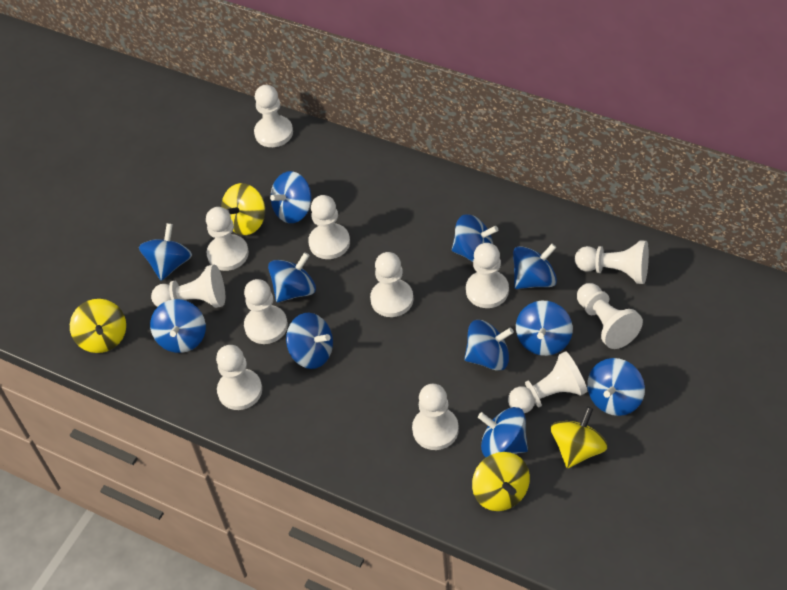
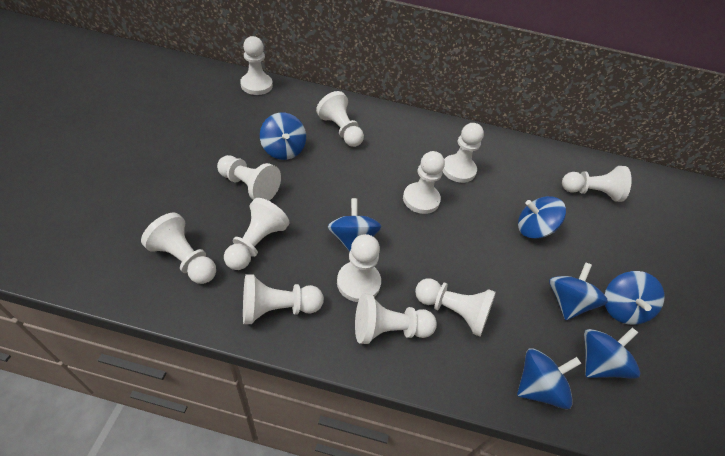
blue spinning top: [139,223,192,281] [150,299,206,353] [268,252,316,302] [270,171,311,223] [286,313,333,369] [452,214,498,262] [464,320,514,371] [478,407,528,457] [513,244,557,289] [516,301,573,356] [587,358,645,416] = 11 -> [260,113,306,160] [328,198,381,252] [517,348,582,409] [518,196,566,239] [549,262,608,320] [584,328,640,379] [604,271,665,325] = 7
yellow spinning top: [70,299,126,353] [221,183,265,235] [472,452,530,511] [550,407,608,468] = 4 -> none = 0

